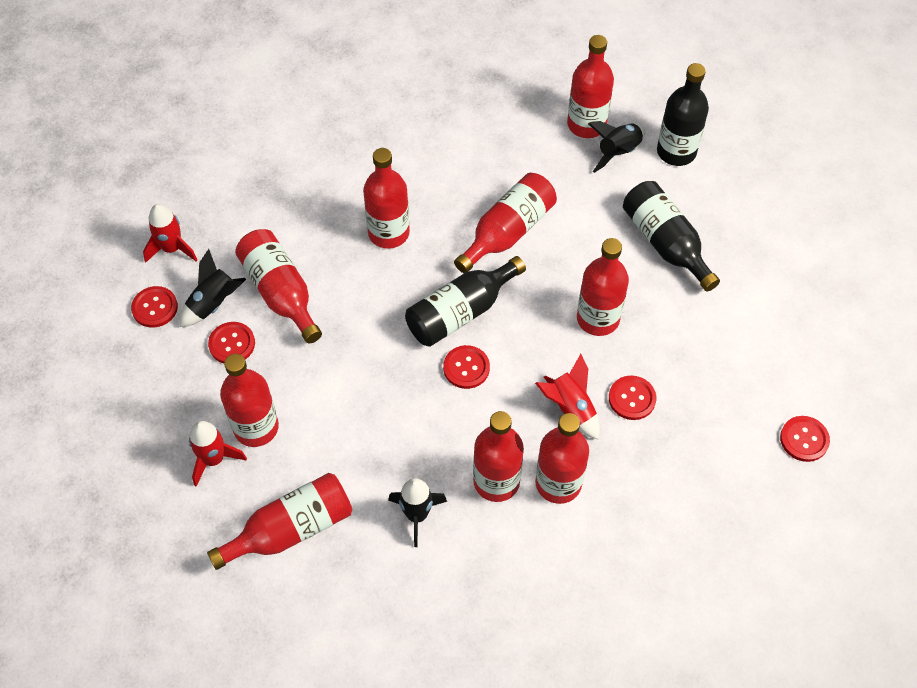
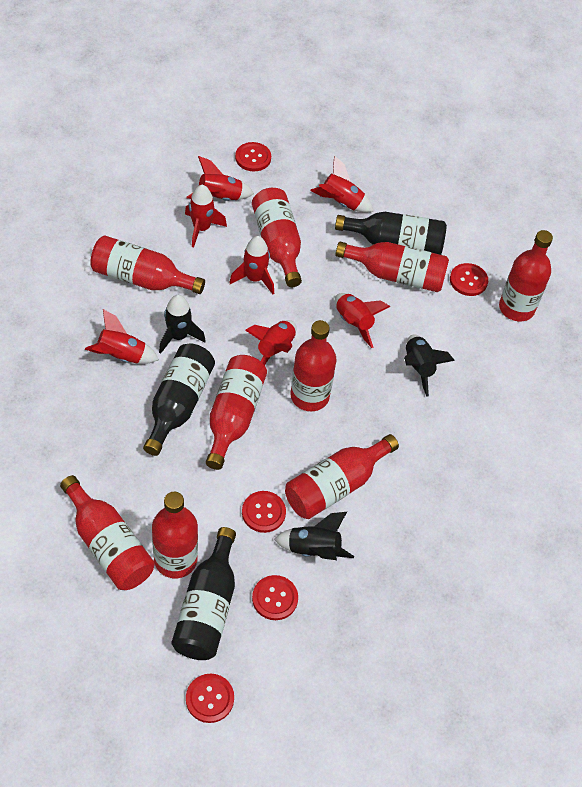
red rocket: [143,204,197,263] [189,421,247,486] [535,354,600,440] = 3 -> [85,309,159,364] [185,185,227,247] [186,156,254,201] [229,236,274,294] [245,320,297,366] [310,155,374,213] [335,293,390,348] = 7

